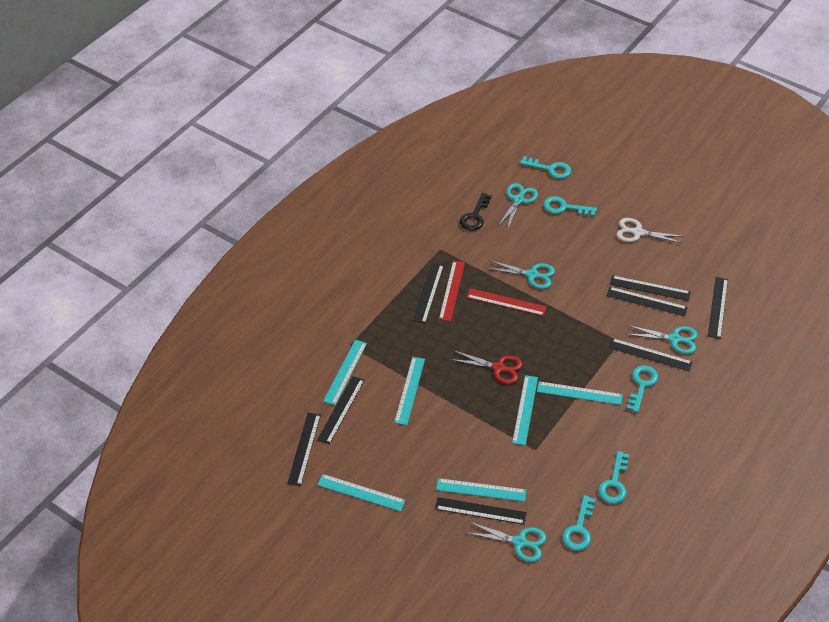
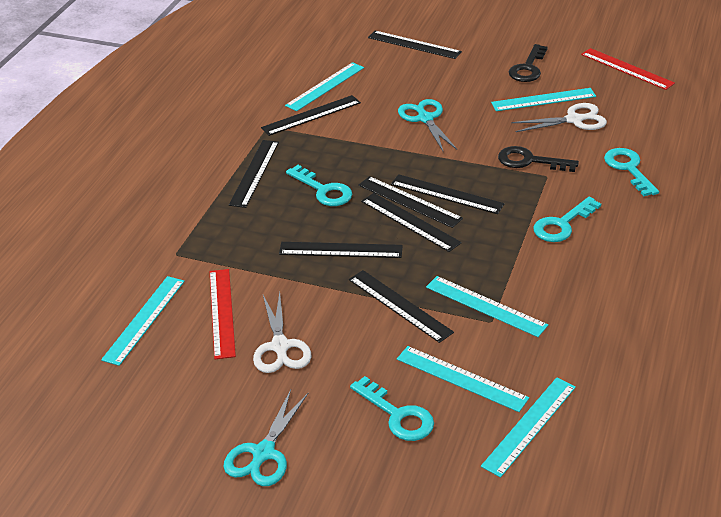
black key: [460,193,492,231] = 1 -> [498,146,579,172] [509,44,548,82] = 2
red scissors: [450,350,523,384] = 1 -> none = 0
turquoise key: [520,156,571,179] [543,196,597,216] [562,495,596,551] [598,451,629,504] [627,365,659,413] = 5 -> [286,165,352,206] [350,376,434,441] [533,197,601,242] [604,148,659,196] = 4
turquoise scissors: [468,522,547,562] [486,260,555,289] [498,183,538,230] [626,325,698,354] = 4 -> [223,390,308,486] [398,99,457,151] = 2
white scissors: [616,218,684,243] = 1 -> [253,292,311,373] [511,103,607,132] = 2

